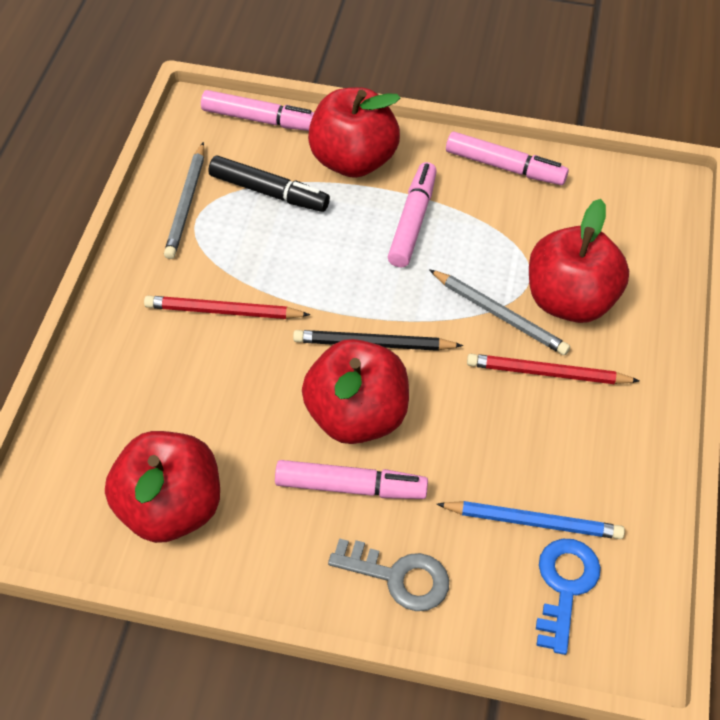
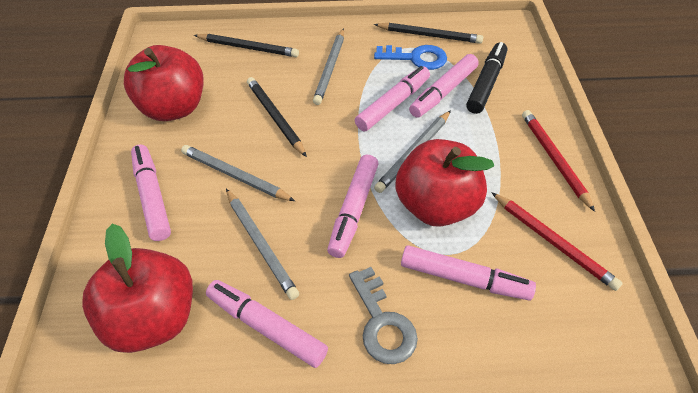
black pencil: [293,330,463,351] = 1 -> [194,34,299,57] [247,77,307,157] [374,23,483,44] = 3
blue pencil: [437,501,625,539] = 1 -> none = 0
grey pencil: [164,142,204,259] [429,269,570,355] = 2 -> [181,145,295,201] [226,189,299,300] [313,28,344,105] [374,110,451,193] = 4
pink marker: [201,90,314,131] [275,460,428,499] [388,162,437,268] [446,132,569,185] = 4 -> [131,145,171,241] [206,280,328,368] [327,155,379,258] [355,66,430,131] [401,245,536,301] [409,54,479,118] = 6
red apple: [105,431,220,543] [302,339,409,444] [308,87,400,178] [529,199,629,323] = 4 -> [82,224,193,353] [124,45,203,121] [395,139,494,227] = 3

